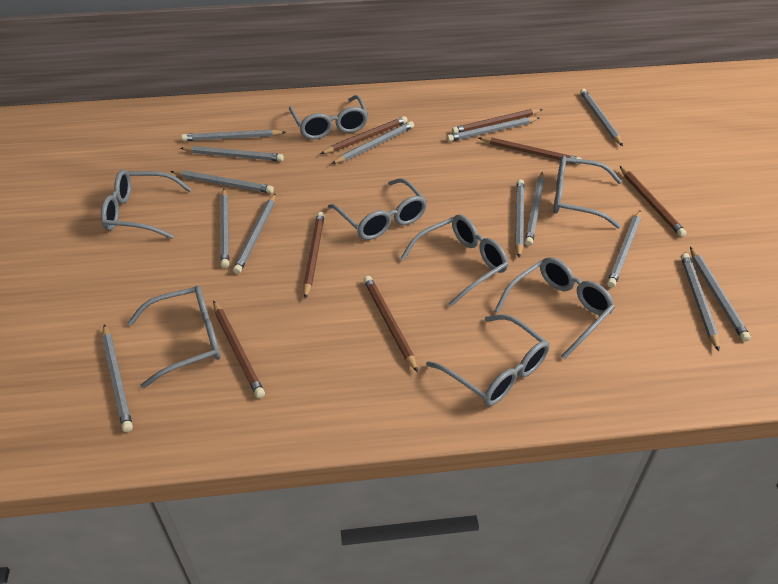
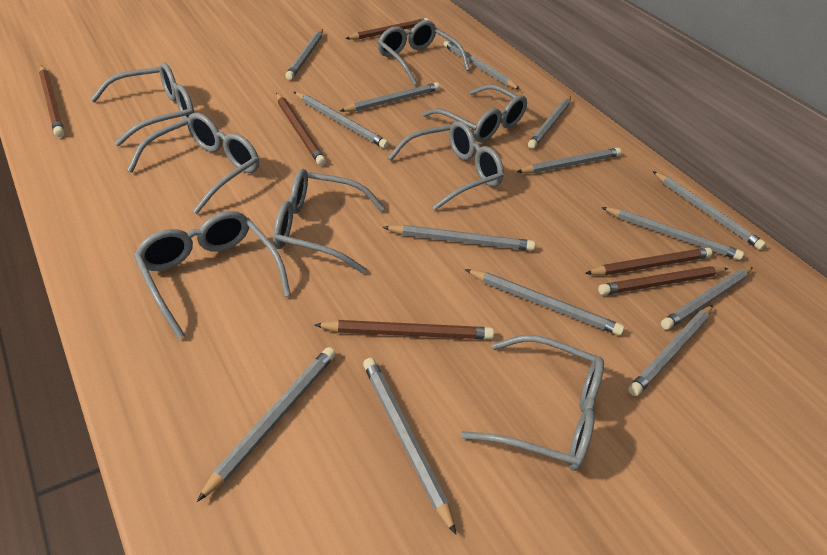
brown pencil: [213,301,265,398] [303,212,325,299] [320,116,408,154] [364,276,418,372] [452,109,543,134] [479,137,582,165] [620,166,687,237] = 7 -> [39,66,65,137] [276,93,326,166] [314,320,494,339] [345,18,429,40] [585,248,712,276] [598,266,728,295] = 6

